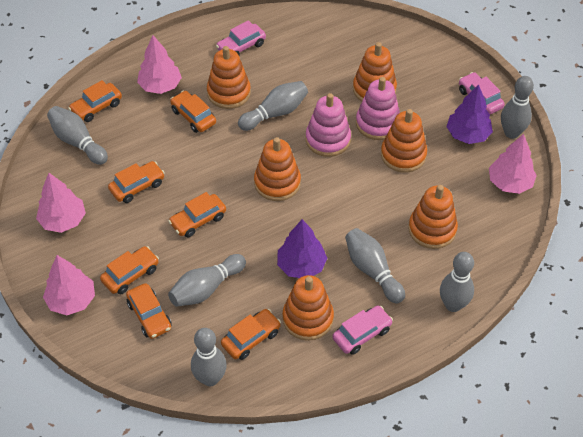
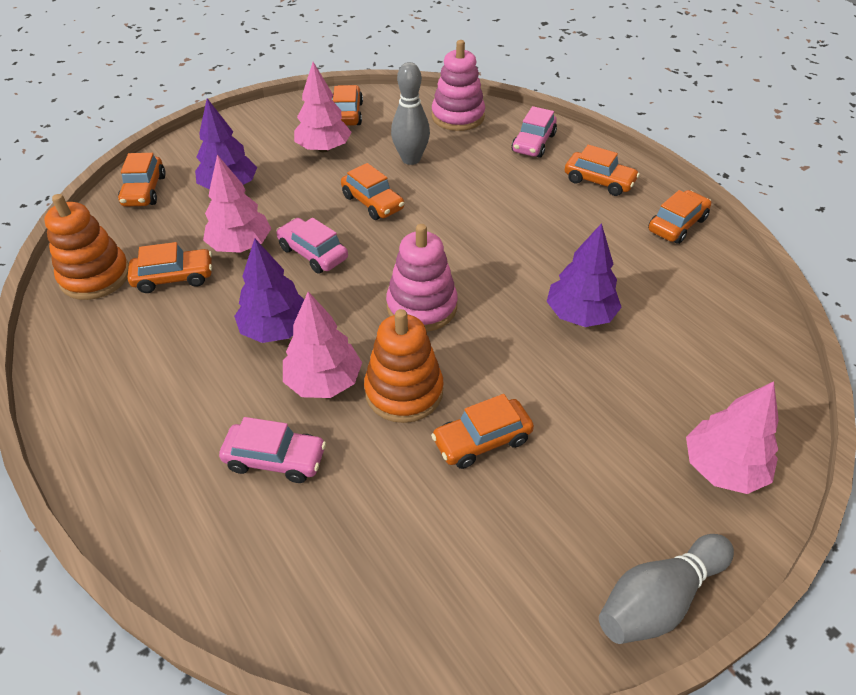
grey bowling pin: [47,106,108,165] [168,254,246,307] [191,328,227,386] [238,81,308,131] [345,228,405,303] [440,252,474,312] [501,76,534,139] = 7 -> [391,62,430,165] [599,534,734,644] = 2
orange stacking toy: [207,46,251,109] [254,137,301,201] [282,275,334,341] [353,42,397,102] [381,109,427,173] [408,185,458,249] = 6 -> [44,194,129,300] [364,309,443,423] = 2
purple tree: [277,219,327,278] [446,85,493,144] = 2 -> [195,98,257,190] [234,239,304,343] [547,223,622,327] = 3

